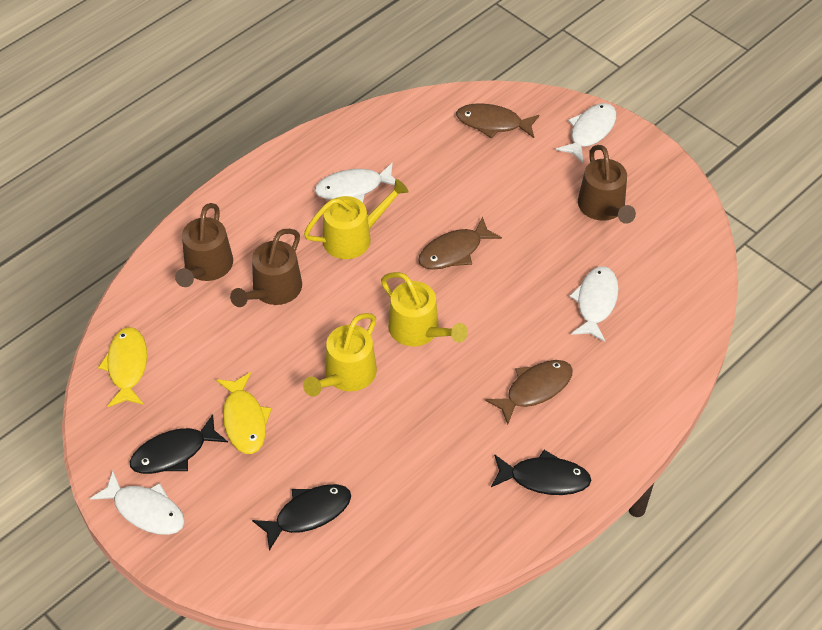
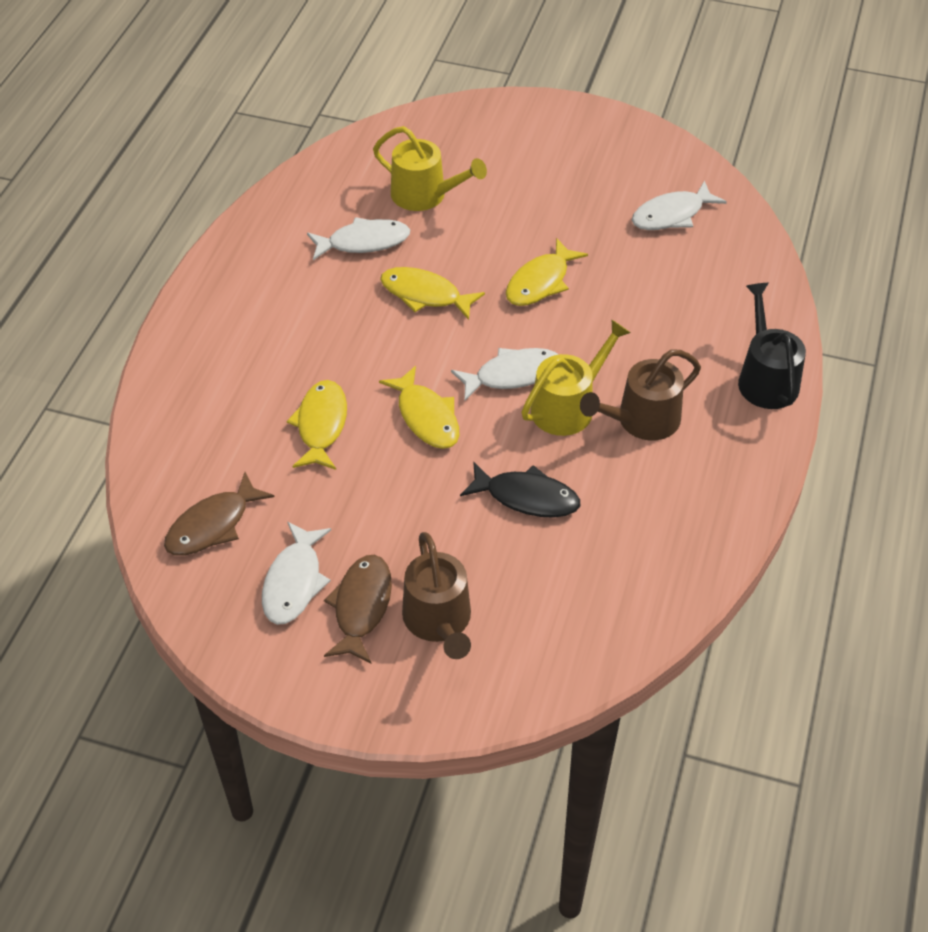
black fish: [130,414,228,474] [252,484,351,551] [491,450,591,495] = 3 -> [460,462,580,518] = 1
black watering can: none = 0 -> [738,283,806,409] = 1
brown fish: [418,216,502,270] [456,103,539,138] [485,360,573,424] = 3 -> [164,472,274,555] [324,555,392,664] = 2
brown watering can: [175,203,233,287] [230,229,302,307] [578,145,636,224] = 3 -> [402,532,471,659] [580,349,701,440] = 2
yellow fish: [98,327,147,407] [216,372,272,454] = 2 -> [287,380,347,470] [379,366,459,449] [380,267,485,320] [506,238,588,306] = 4
yellow watering can: [303,313,377,397] [304,179,409,259] [381,272,468,346] = 3 -> [373,126,487,211] [522,320,631,436] = 2

